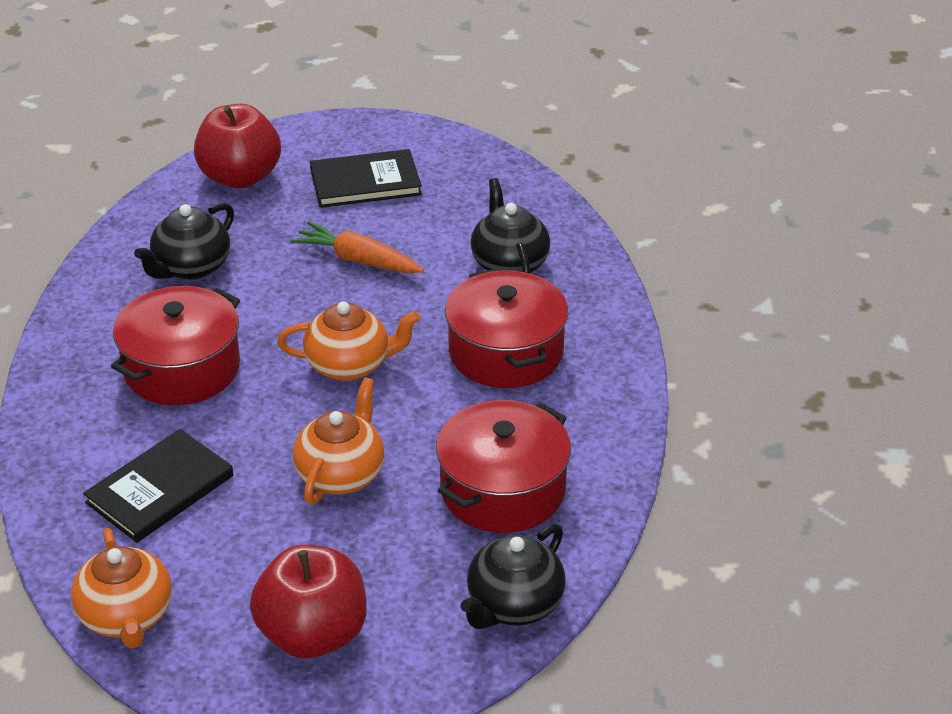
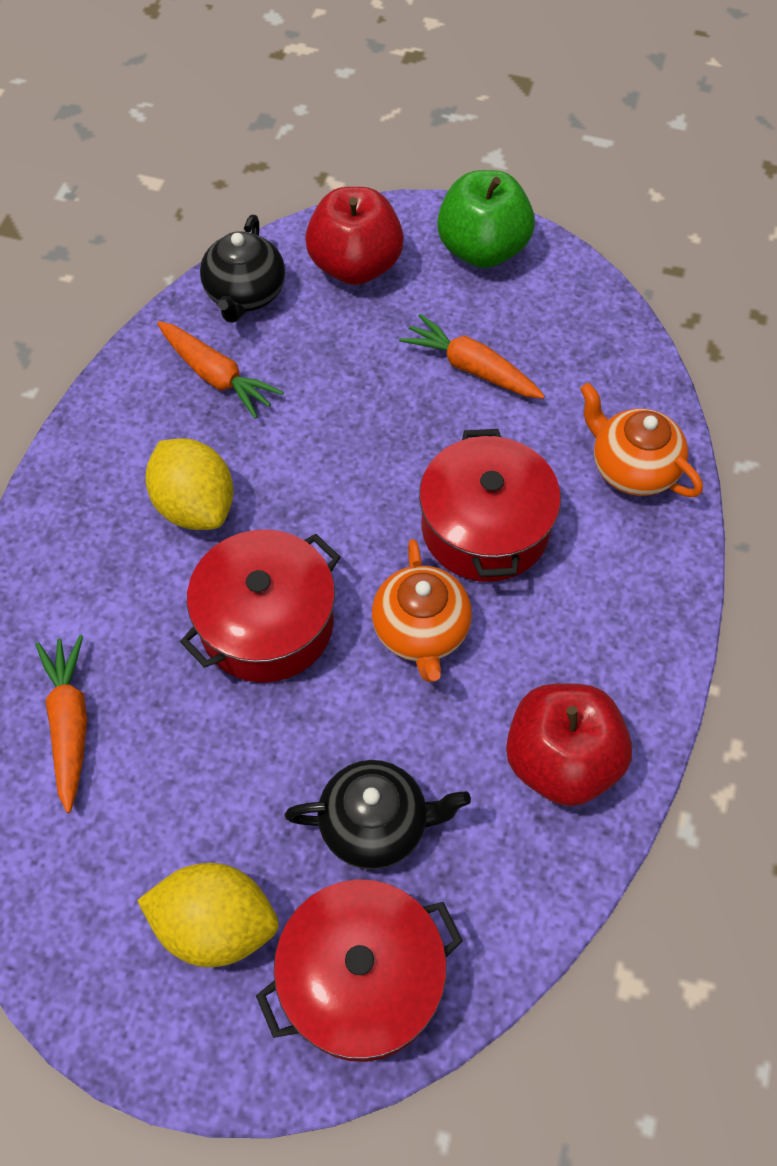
black book: [83,429,233,543] [310,149,422,208] = 2 -> none = 0
black teapot: [134,203,234,280] [461,524,566,629] [471,178,550,273] = 3 -> [200,215,285,323] [285,760,471,870] = 2
green apple: none = 0 -> [437,170,535,268] = 1
orange carrot: [290,221,424,273] = 1 -> [35,635,87,813] [157,321,284,419] [399,314,545,399] = 3
orange teapot: [71,528,172,649] [277,301,420,381] [293,377,385,504] = 3 -> [372,539,472,682] [580,383,703,497] = 2
yellow lemon: none = 0 -> [137,863,279,967] [145,438,234,530] = 2

